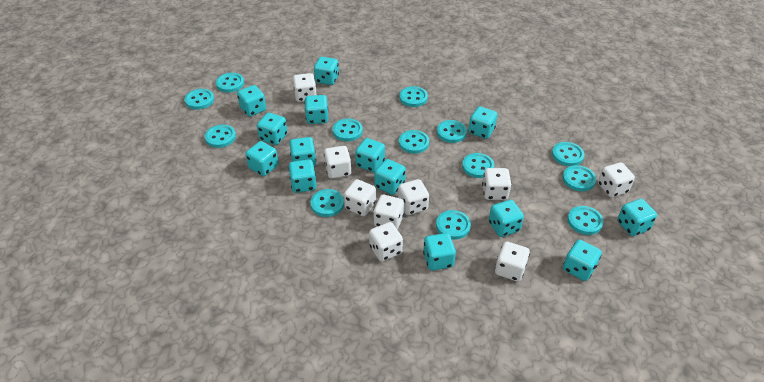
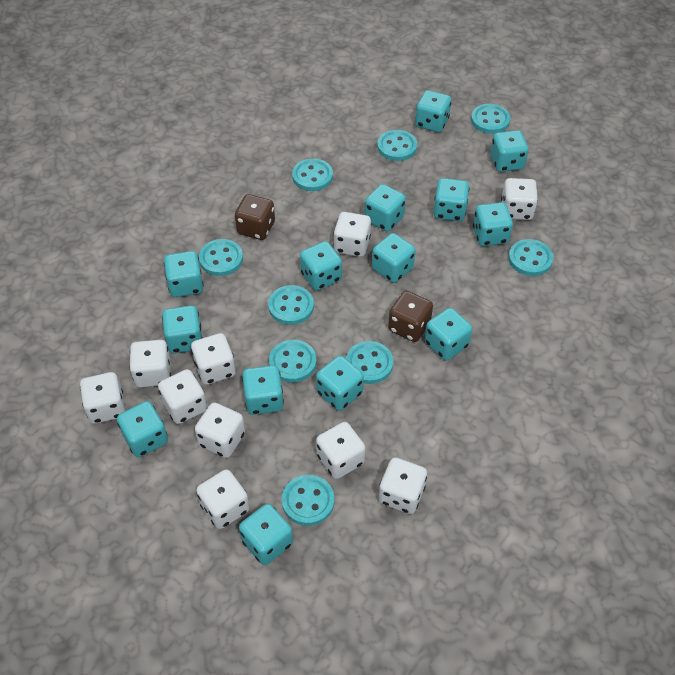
brown dice: none = 0 -> [235,194,275,240] [388,291,433,342] = 2
turquoise button: [185,89,214,110] [205,125,236,148] [216,73,244,93] [310,189,344,217] [333,119,363,141] [399,86,428,107] [399,130,429,154] [436,210,471,240] [437,120,467,143] [462,153,494,178] [552,142,584,166] [562,165,596,191] [568,206,604,235] = 13 -> [199,239,243,276] [268,285,314,325] [269,340,317,382] [282,475,334,526] [292,158,333,191] [346,341,393,384] [377,130,417,161] [471,104,510,134] [508,239,553,276] = 9
white dice: [293,73,317,102] [324,146,352,179] [344,179,376,216] [369,222,403,261] [373,195,404,230] [398,179,429,215] [482,168,512,200] [495,241,530,282] [598,162,635,197] = 9 -> [80,372,126,424] [129,340,171,388] [158,369,207,424] [191,333,236,385] [195,403,245,458] [196,469,250,529] [316,422,365,479] [334,212,371,257] [379,457,427,514] [501,178,538,220] = 10

